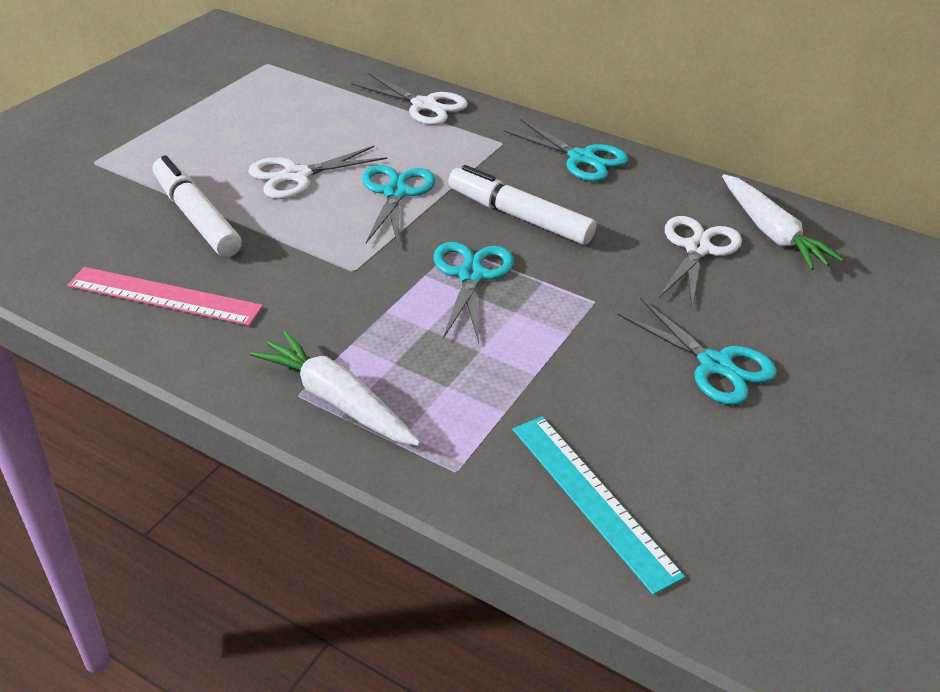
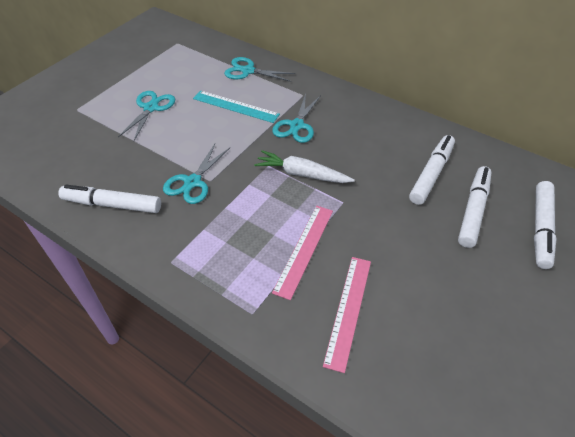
pink ruler: [67,267,263,326] = 1 -> [272,206,333,300] [323,257,371,373] = 2
white carrot: [250,330,421,446] [722,174,844,270] = 2 -> [254,150,355,183] = 1
white marker: [153,155,242,257] [448,165,596,245] = 2 -> [58,184,161,213] [409,135,455,205] [458,166,492,248] [534,181,557,269] = 4
white scissors: [248,146,387,199] [351,73,468,125] [659,216,742,307] = 3 -> none = 0

